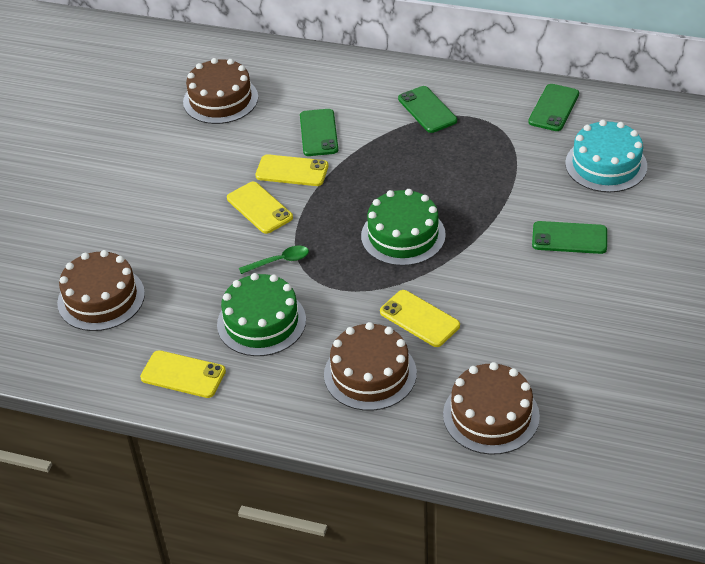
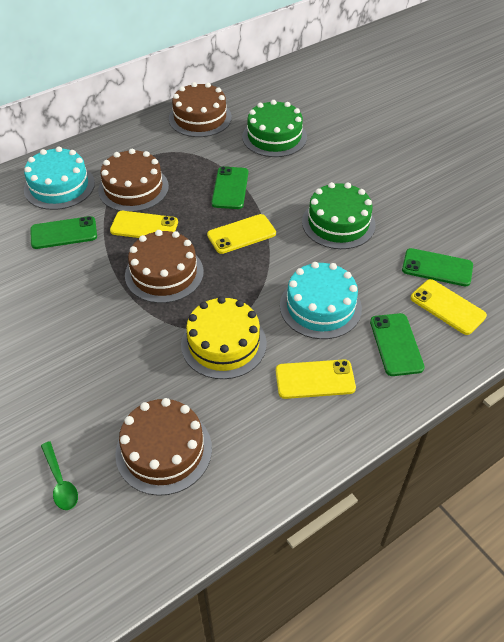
turquoise cake: [565,120,647,192] = 1 -> [24,147,95,210] [280,262,362,339] = 2
yellow cake: none = 0 -> [181,296,267,379] = 1

